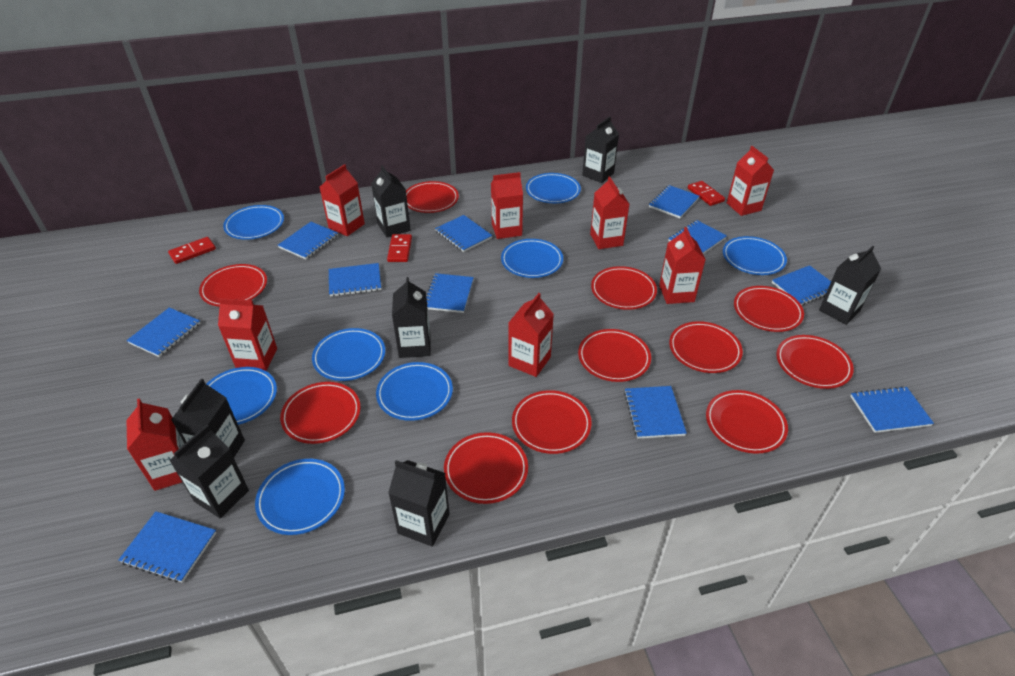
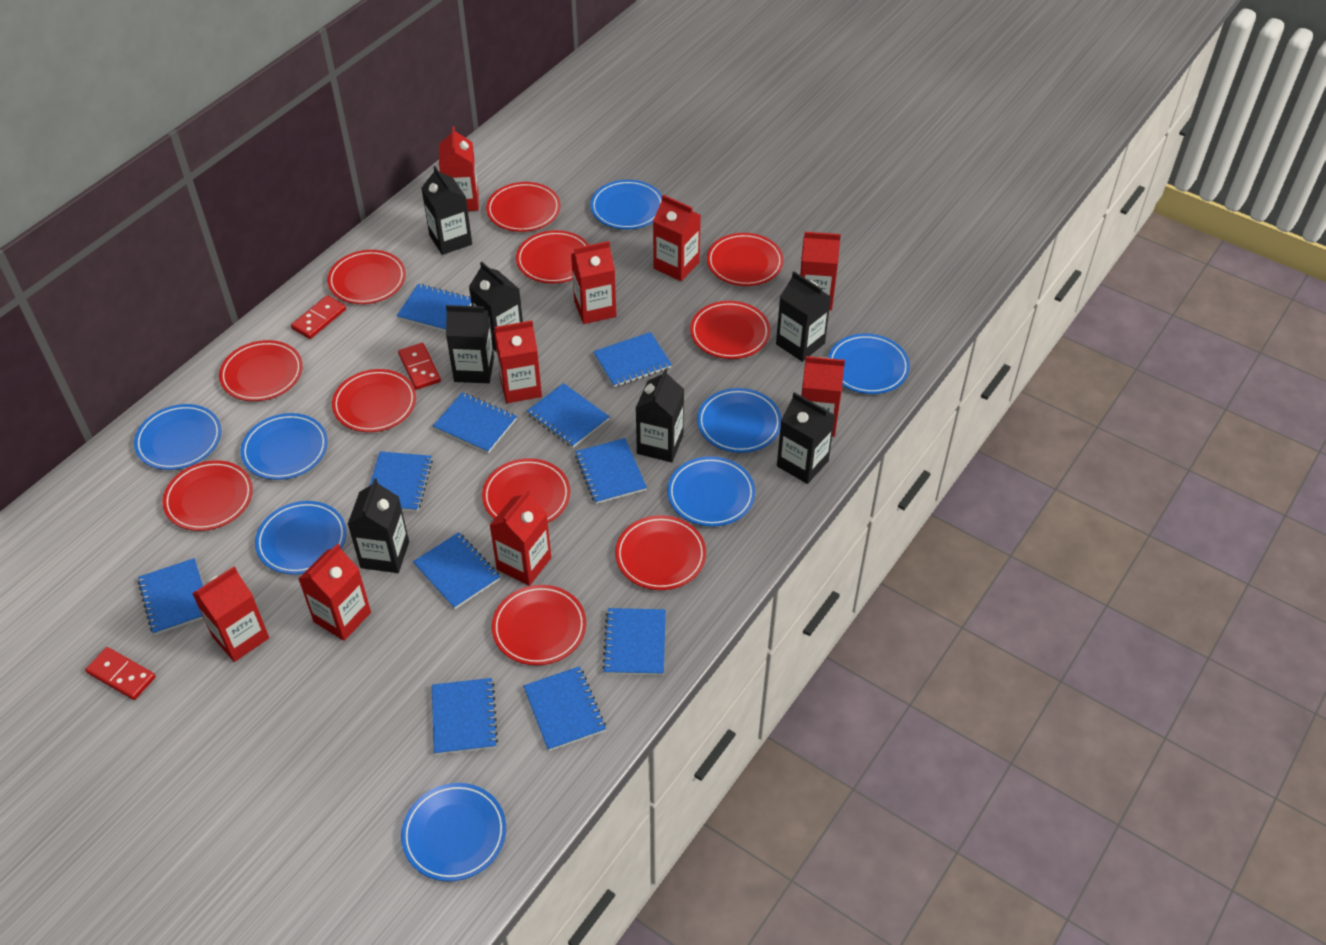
red carton: [127,398,184,491] [218,298,277,371] [320,164,365,236] [491,172,523,239] [508,293,554,377] [590,176,629,249] [659,227,706,304] [727,146,774,216] = 8 -> [192,566,269,662] [298,543,371,641] [439,126,479,211] [489,489,551,586] [494,320,542,403] [571,241,616,324] [653,195,701,281] [800,232,841,310] [801,356,845,437] = 9

